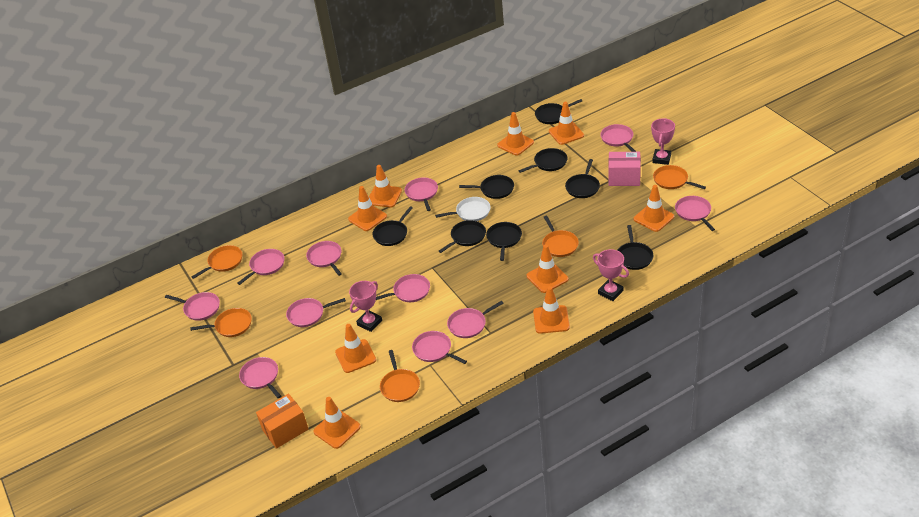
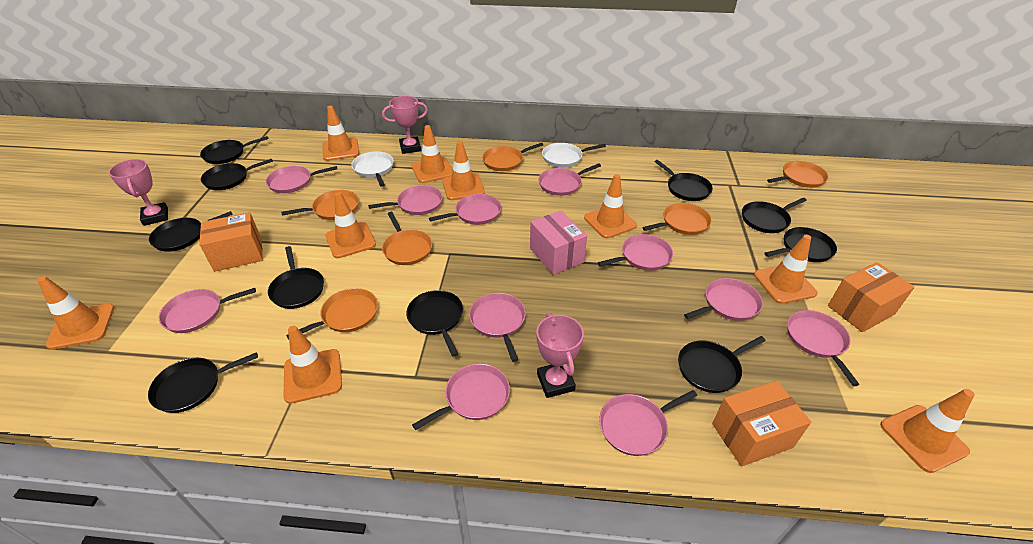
black pan: [373,206,413,246] [439,220,486,253] [459,175,514,199] [486,222,522,261] [519,148,567,173] [535,99,582,124] [565,159,600,198] [617,225,653,270] = 8 -> [148,352,258,413] [149,211,233,252] [200,136,269,164] [201,159,273,190] [268,246,324,309] [406,290,463,357] [654,160,713,201] [678,336,765,393] [742,198,807,233] [765,227,837,262] = 10
orange box: [256,394,308,449] = 1 -> [200,212,263,272] [712,381,811,467] [828,262,915,332] = 3
orange pan: [190,308,252,337] [191,245,242,279] [380,350,420,402] [542,216,579,257] [653,165,706,189] = 5 -> [281,190,359,220] [286,288,378,339] [382,212,432,265] [482,143,543,171] [642,203,712,235] [767,161,828,188] = 6
white pan: [435,197,491,221] = 1 -> [352,151,394,186] [542,143,606,167] = 2

